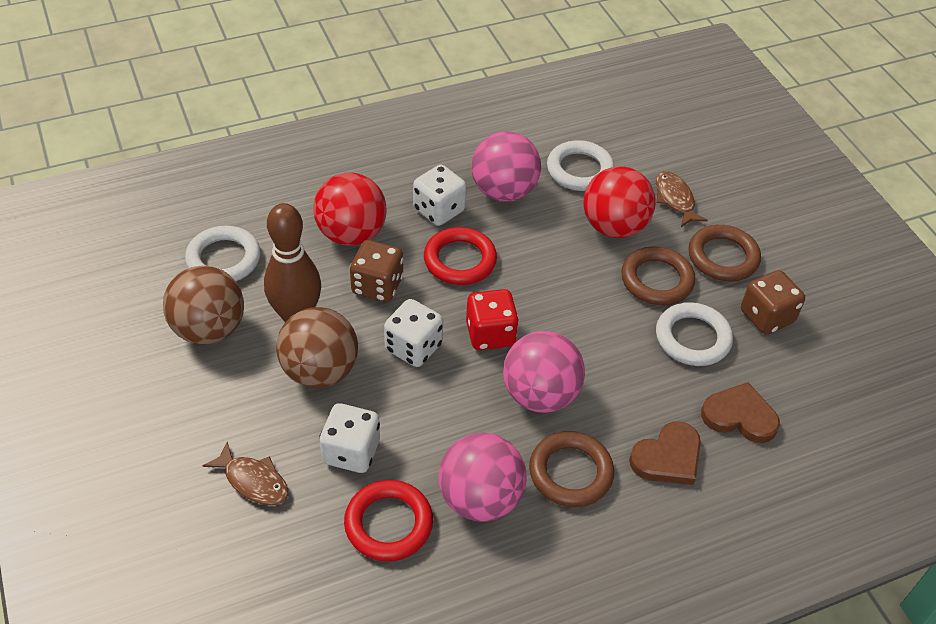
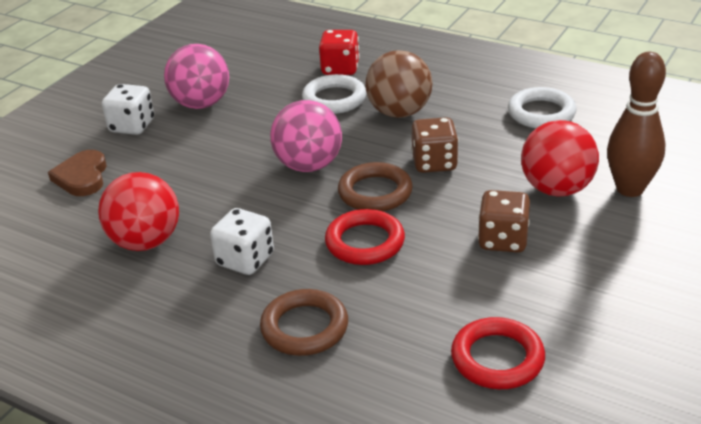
brown ball: [163,265,244,345] [276,307,358,388] = 2 -> [365,50,432,118] = 1
brown fish: [203,442,289,506] [656,172,708,227] = 2 -> none = 0
brown heart: [629,422,701,485] [701,382,780,443] = 2 -> [48,150,107,196] = 1
brown ring: [529,431,614,507] [621,246,695,305] [689,225,761,282] = 3 -> [260,289,348,356] [338,162,413,211] = 2
pink ball: [438,432,527,522] [471,131,541,202] [503,331,585,413] = 3 -> [164,44,229,109] [270,100,342,172] = 2
white dice: [319,403,380,473] [384,299,443,367] [413,165,467,226] = 3 -> [102,84,154,135] [210,208,274,275] = 2
white ring: [185,226,261,281] [547,140,615,191] [656,302,733,366] = 3 -> [302,74,366,114] [508,87,577,128] = 2

